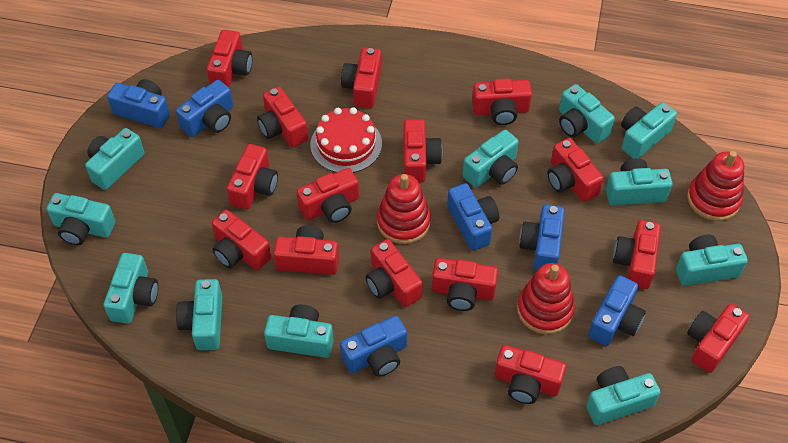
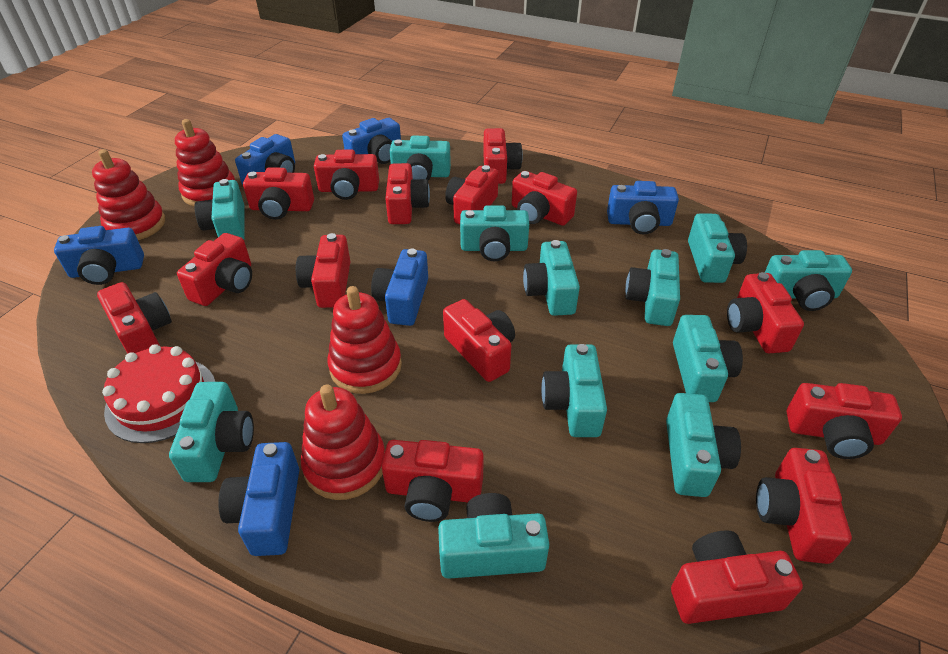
red stacking toy: [377,174,431,244] [517,263,575,334] [687,151,744,221] = 3 -> [92,149,165,240] [175,119,235,206] [301,385,385,500] [328,286,402,394] = 4
turquoise camera: [46,193,116,245] [85,128,145,190] [103,253,158,324] [176,279,222,350] [264,305,334,358] [463,130,519,187] [559,84,615,144] [586,366,661,425] [606,159,673,206] [621,102,677,159] [676,235,748,286] = 11 -> [169,382,254,482] [194,179,245,240] [390,136,451,181] [438,493,549,579] [460,205,529,261] [523,240,580,316] [541,344,607,437] [625,249,680,326] [666,393,741,497] [673,315,743,402] [688,213,747,283] [765,250,852,311] = 12

